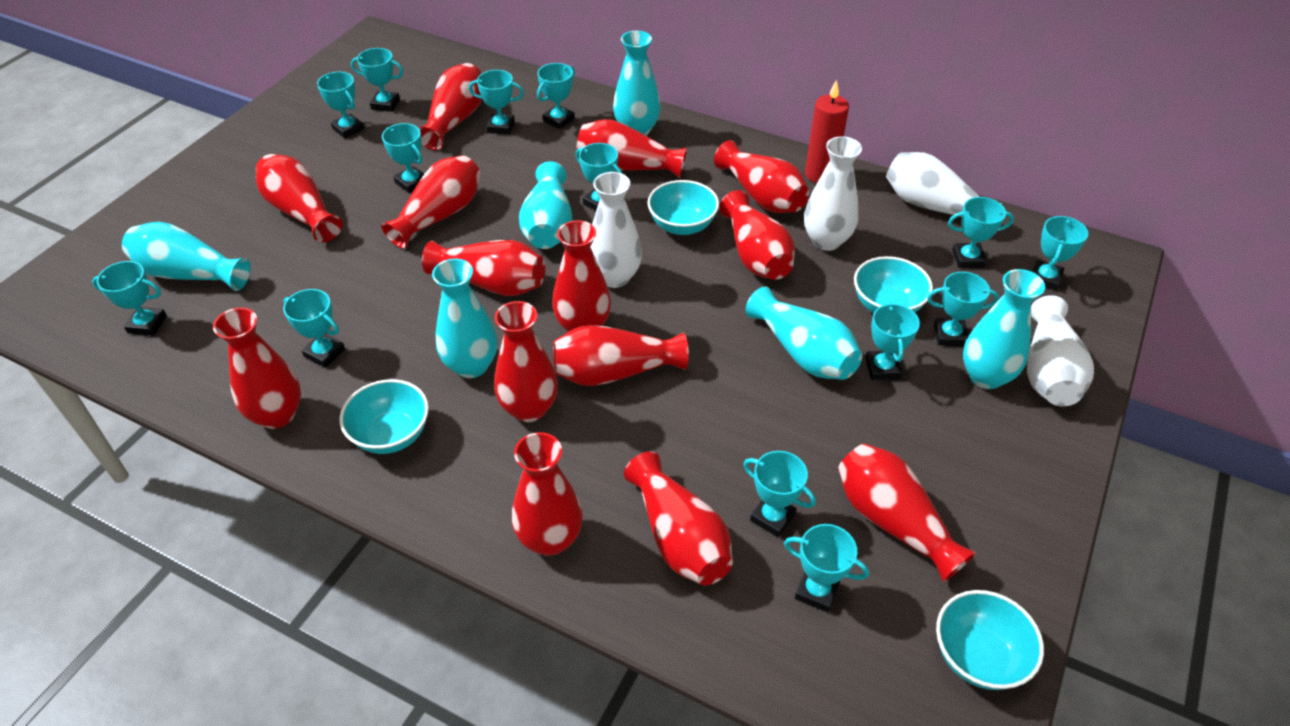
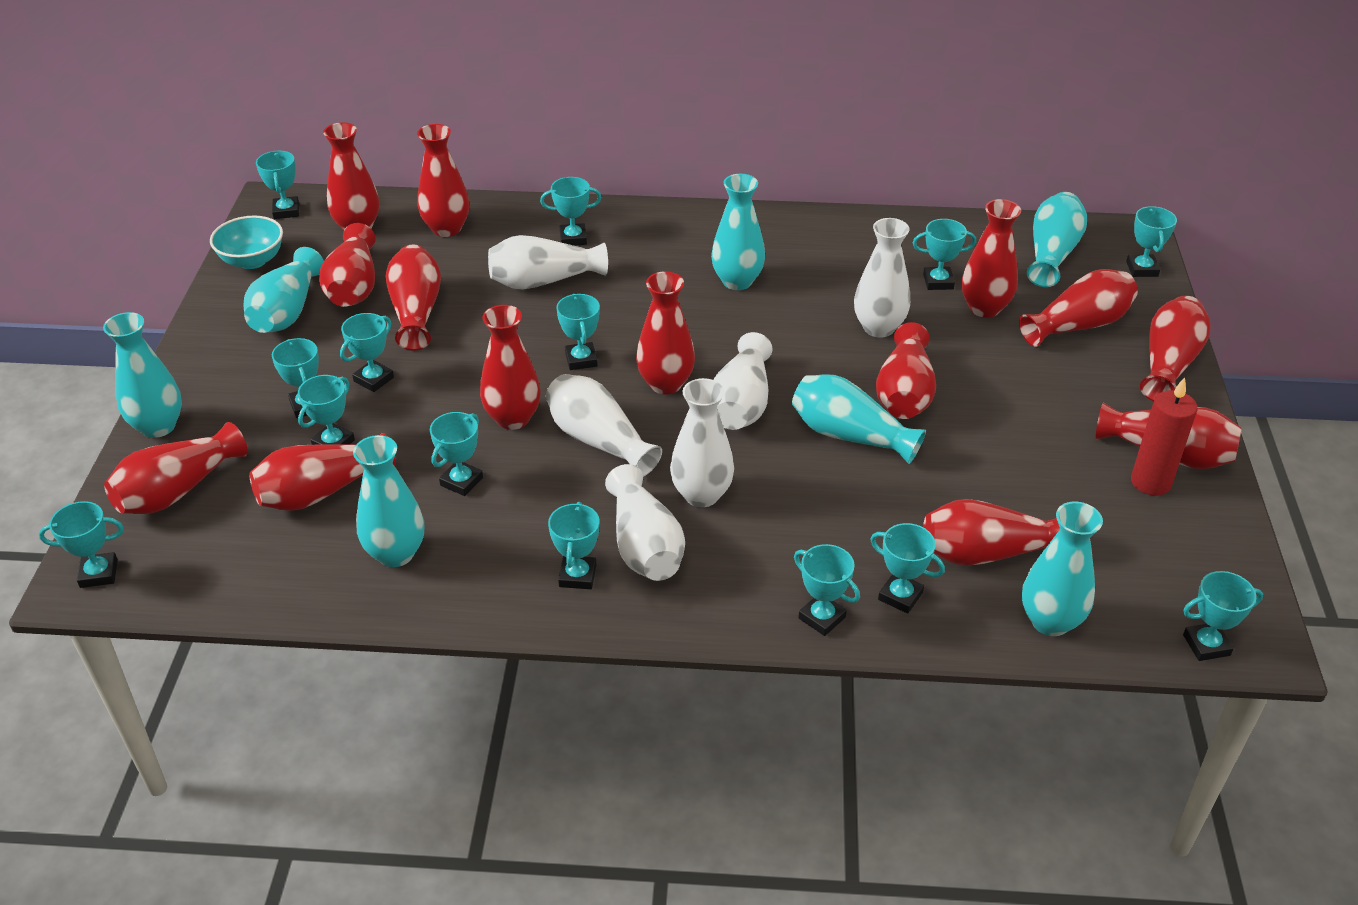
turquoise bowl: [340,379,429,454] [647,180,719,235] [854,256,933,313] [936,590,1044,690] = 4 -> [210,216,283,269] = 1
turquoise vase: [122,222,251,291] [432,259,497,378] [519,161,572,249] [613,31,661,136] [746,286,862,380] [963,269,1045,389] = 6 -> [103,312,182,438] [243,247,324,333] [353,435,424,567] [711,174,765,290] [792,374,926,464] [1022,502,1103,636] [1027,192,1087,287] = 7
white vase: [590,172,642,288] [804,136,862,251] [886,152,1002,217] [1027,295,1094,406] = 4 -> [488,235,608,289] [546,374,662,477] [605,464,685,581] [670,378,734,507] [713,332,773,430] [854,218,910,338] = 6

